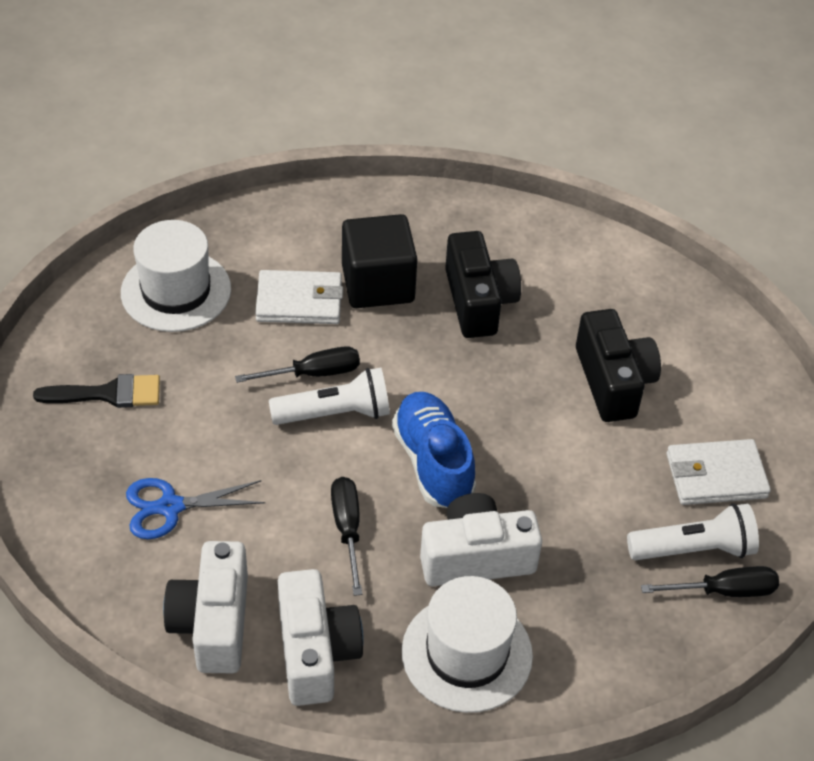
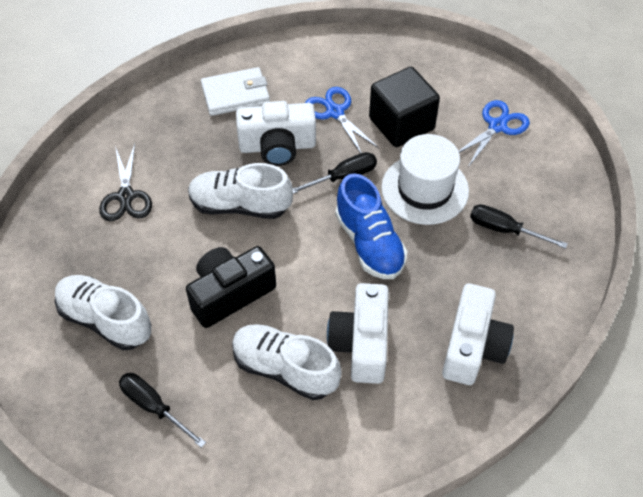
black brush: [33,374,160,408] = 1 -> none = 0
black camera: [445,231,521,338] [576,309,661,422] = 2 -> [186,246,276,328] = 1
black scissors: none = 0 -> [99,144,152,221] = 1
blue scissors: [126,478,266,539] = 1 -> [305,87,379,153] [459,100,530,167] = 2
white flashlight: [269,368,390,425] [627,503,759,560] = 2 -> none = 0
white hat: [121,220,231,332] [402,576,533,713] = 2 -> [381,134,469,225] = 1
white shoe: none = 0 -> [55,275,151,350] [188,163,293,219] [232,324,342,400] = 3
white wallet: [255,270,343,324] [666,439,771,505] = 2 -> [201,67,270,116] = 1

